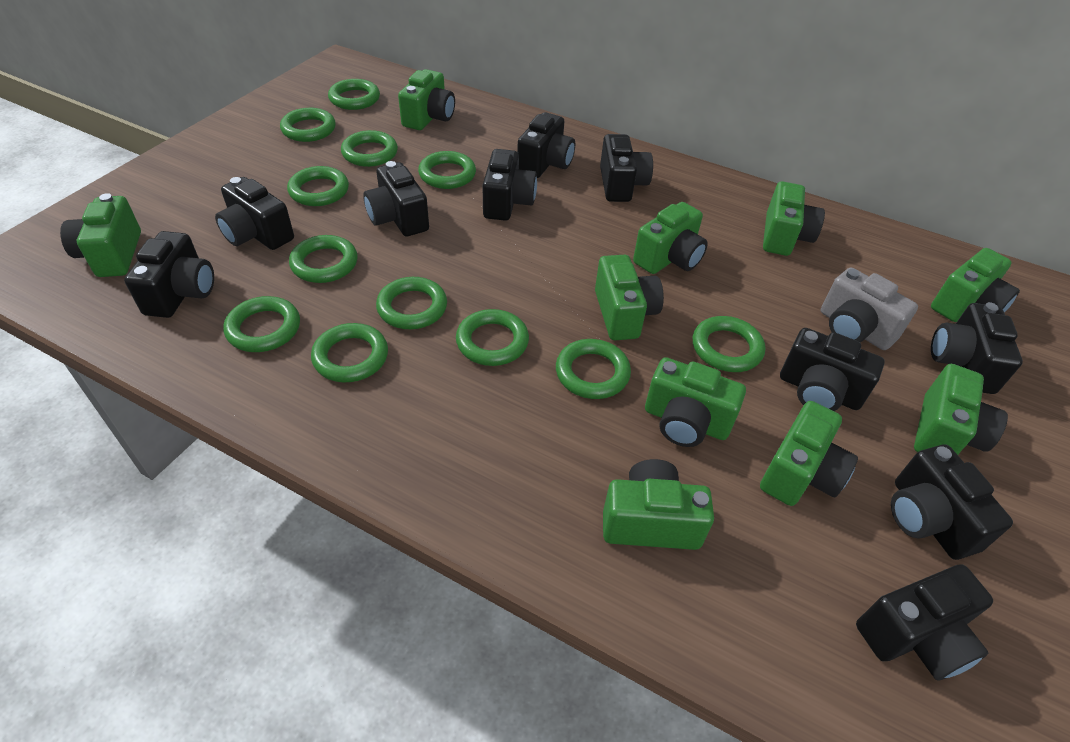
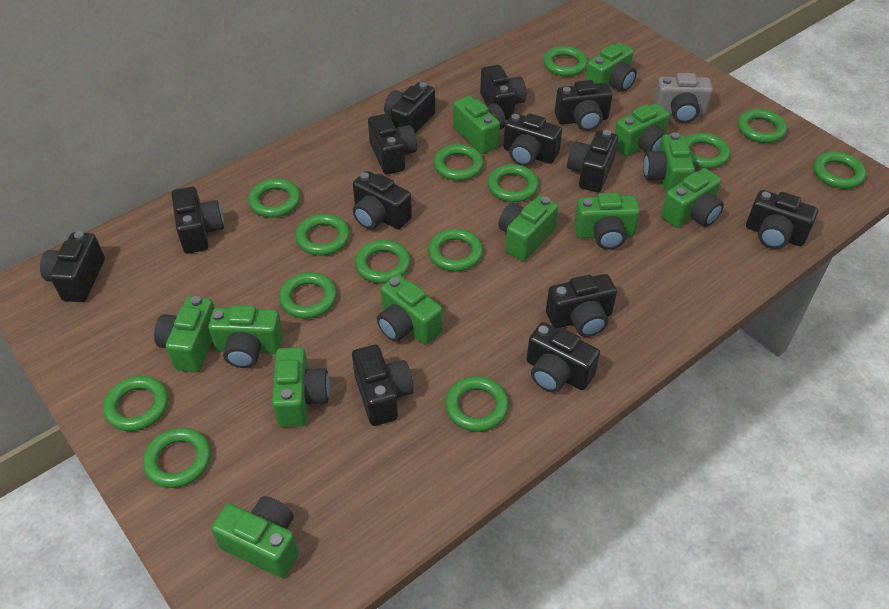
black camera: [124,231,214,318] [215,177,294,250] [363,161,429,236] [483,149,537,221] [517,112,575,178] [600,134,653,202] [780,328,885,411] [856,564,993,681] [891,445,1013,560] [931,302,1023,394] = 10 -> [40,231,105,302] [172,187,224,254] [352,345,414,426] [353,171,412,229] [368,114,417,174] [384,82,436,133] [480,65,526,120] [504,113,562,166] [527,322,600,392] [546,274,617,337] [555,80,612,131] [567,130,618,193] [746,190,818,249] = 13
green camera: [60,193,141,277] [398,69,455,130] [595,255,664,340] [603,459,714,550] [633,202,708,274] [645,357,746,447] [760,401,858,506] [763,181,825,256] [914,364,1008,455] [931,248,1020,322] = 10 -> [154,296,215,373] [208,305,283,368] [211,496,299,578] [272,347,330,427] [377,275,443,345] [453,96,506,154] [498,195,558,261] [574,193,640,250] [585,43,637,92] [614,103,670,156] [643,132,695,193] [661,168,724,228] = 12
green ring: [224,296,300,352] [280,108,336,142] [287,166,349,206] [289,235,357,283] [311,323,388,382] [328,79,380,110] [341,130,398,167] [376,277,447,329] [418,151,476,189] [456,309,529,366] [556,339,631,399] [693,316,765,372] = 12 -> [103,376,168,431] [143,428,211,488] [248,178,301,218] [279,272,337,319] [295,214,350,256] [355,240,411,284] [428,229,483,272] [434,144,484,181] [445,376,509,432] [487,164,539,202] [543,46,588,77] [685,133,730,169] [737,109,787,143] [813,152,866,189] = 14

